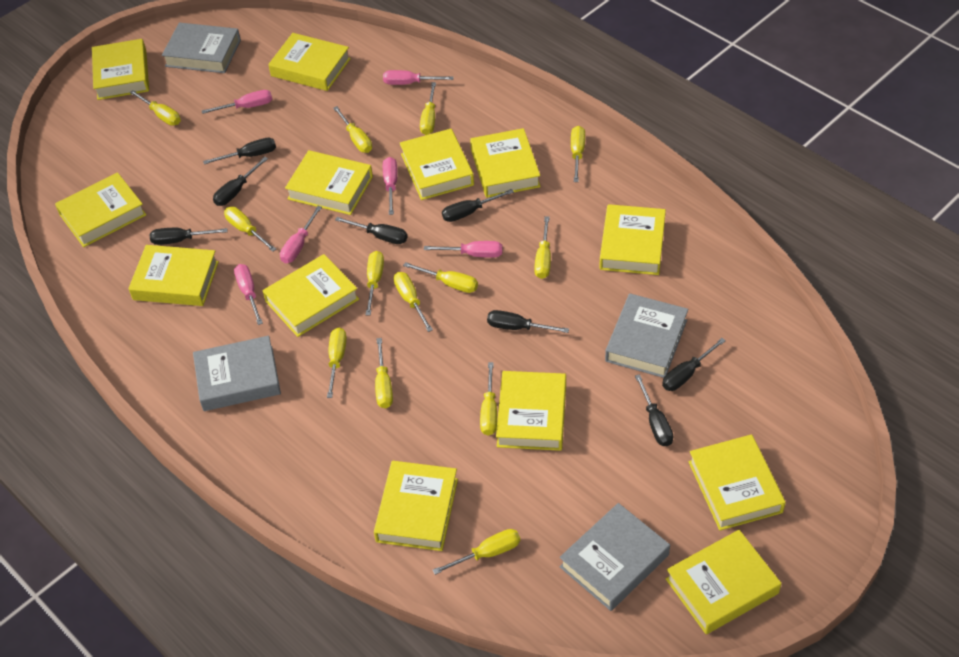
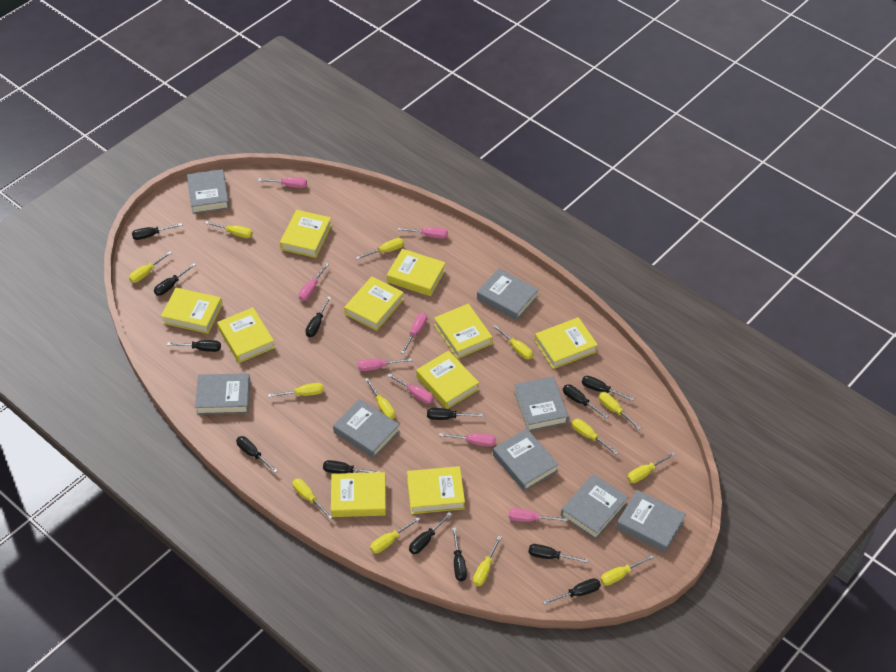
black screwdriver: [149,228,228,245] [203,138,276,164] [213,157,268,206] [335,217,407,244] [442,189,514,222] [487,310,569,333] [635,374,673,446] [662,338,726,391] = 8 -> [132,223,182,240] [154,263,196,296] [167,340,221,352] [236,436,278,473] [306,296,331,337] [323,460,380,473] [409,512,452,554] [427,408,483,420] [452,527,467,581] [528,544,588,563] [543,578,601,605] [563,384,609,419] [582,376,634,401] = 13
grey book: [162,22,241,73] [193,336,281,411] [560,503,670,611] [605,294,688,378] = 4 -> [187,169,229,214] [195,373,250,415] [333,399,400,459] [477,268,539,321] [493,429,559,492] [514,376,569,431] [561,474,628,540] [616,490,686,553] = 8
pink screwdriver: [202,90,272,114] [234,264,263,325] [280,206,322,263] [383,70,453,85] [383,157,398,215] [424,241,503,258] = 6 -> [258,177,307,188] [299,263,329,301] [358,358,412,371] [387,373,434,404] [398,227,448,239] [401,313,427,354] [439,433,496,447] [509,508,568,522] = 8
yellow book: [55,172,146,247] [92,39,149,100] [128,245,219,306] [263,254,359,337] [268,33,351,91] [285,150,373,215] [374,461,458,551] [400,129,474,200] [470,128,541,198] [496,371,566,451] [599,204,666,275] [666,530,781,634] [688,434,786,531] = 13 -> [161,288,222,334] [217,307,275,363] [280,210,332,258] [331,472,386,517] [344,277,404,331] [387,249,446,296] [407,466,465,514] [416,351,479,409] [434,304,493,359] [535,317,598,369] = 10

